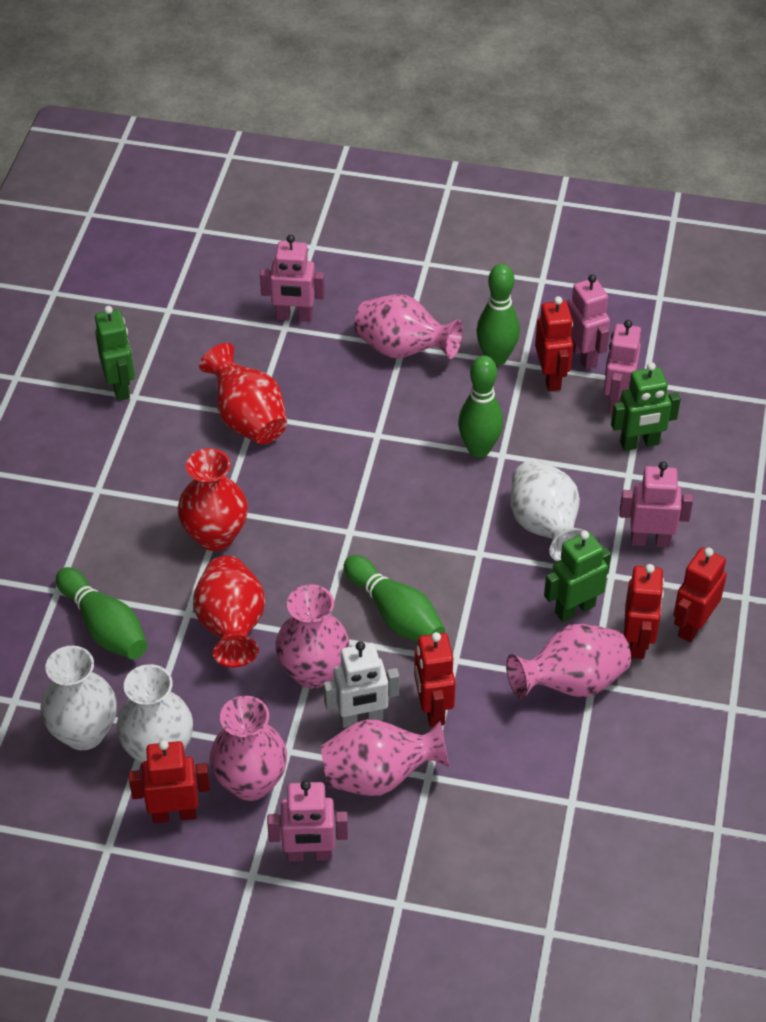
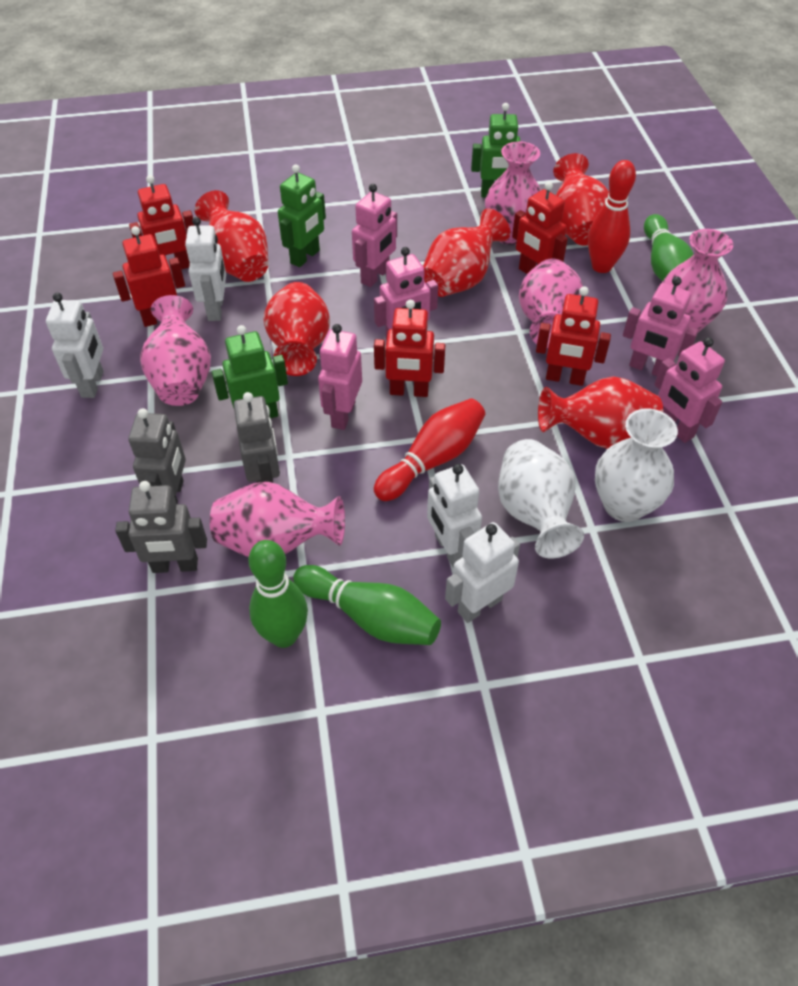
green bowling pin: [56,567,147,660] [344,555,445,642] [458,356,503,458] [476,264,520,366] = 4 -> [248,540,308,648] [293,565,441,645] [644,214,694,281] = 3
grey robot: none = 0 -> [115,481,207,573] [128,408,186,503] [234,392,280,483] = 3
red bowling pin: none = 0 -> [374,398,485,501] [588,160,636,273] = 2
red vase: [178,448,248,551] [193,556,265,667] [199,343,287,444] = 3 -> [195,190,269,282] [263,282,330,376] [423,208,510,297] [538,376,663,449] [553,153,609,246] = 5
white robot: [324,641,400,728] = 1 -> [46,293,104,398] [185,217,226,321] [427,464,482,568] [445,522,520,623] = 4
white vase: [40,646,117,750] [116,664,193,763] [511,459,585,561] = 3 -> [498,439,584,558] [595,409,678,522] = 2

